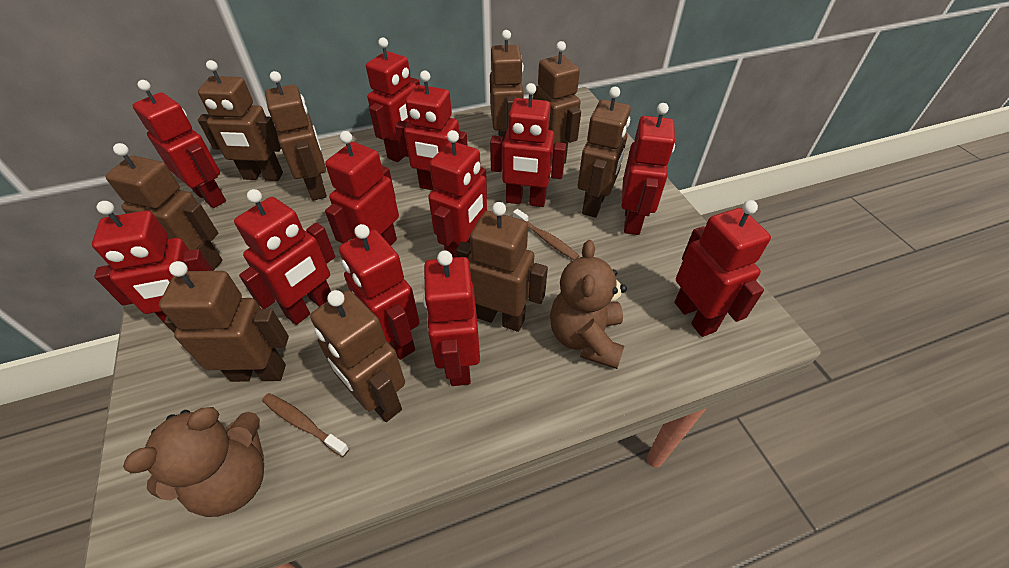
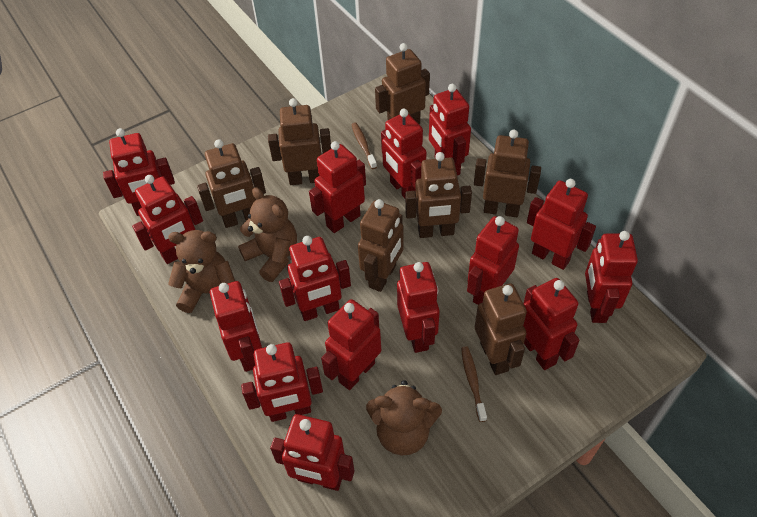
brown robot: [105,143,223,270] [159,261,289,382] [198,60,283,181] [265,71,327,201] [310,290,405,422] [456,202,548,332] [490,30,524,141] [533,41,581,164] [578,87,631,218] = 9 -> [197,139,266,228] [268,98,332,185] [358,199,404,292] [375,43,430,125] [405,152,472,238] [474,130,541,217] [475,283,527,375] = 7
brown teddy bear: [123,407,264,517] [550,240,627,369] = 2 -> [168,230,235,313] [238,187,297,282] [366,380,442,455] = 3
red robot: [92,201,214,329] [132,80,226,208] [234,189,335,325] [325,131,399,246] [339,224,420,360] [366,37,420,162] [395,71,468,190] [422,251,480,386] [428,130,487,258] [490,83,566,207] [621,103,675,235] [674,200,771,337] = 12 -> [103,128,175,216] [132,175,203,264] [210,281,262,372] [241,342,323,422] [270,414,354,491] [279,236,351,321] [309,141,366,233] [321,299,381,390] [381,109,426,198] [397,262,440,353] [429,84,471,176] [467,216,519,305] [523,278,580,370] [527,179,596,270] [585,231,638,323] = 15

